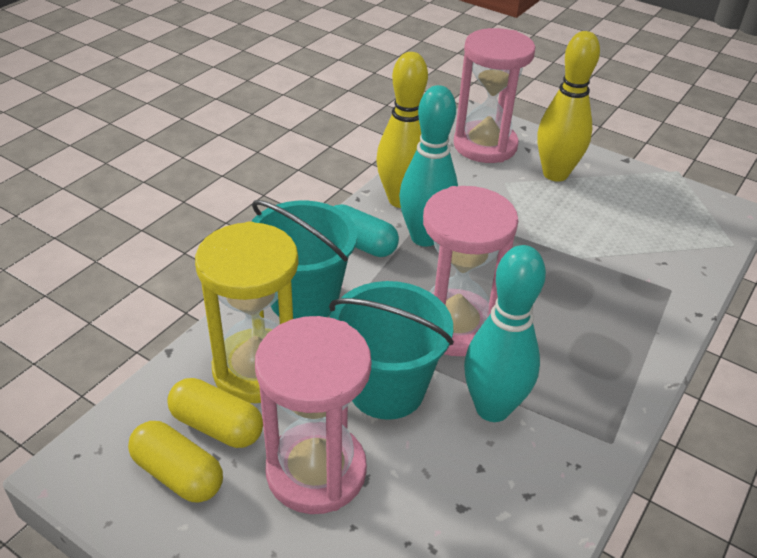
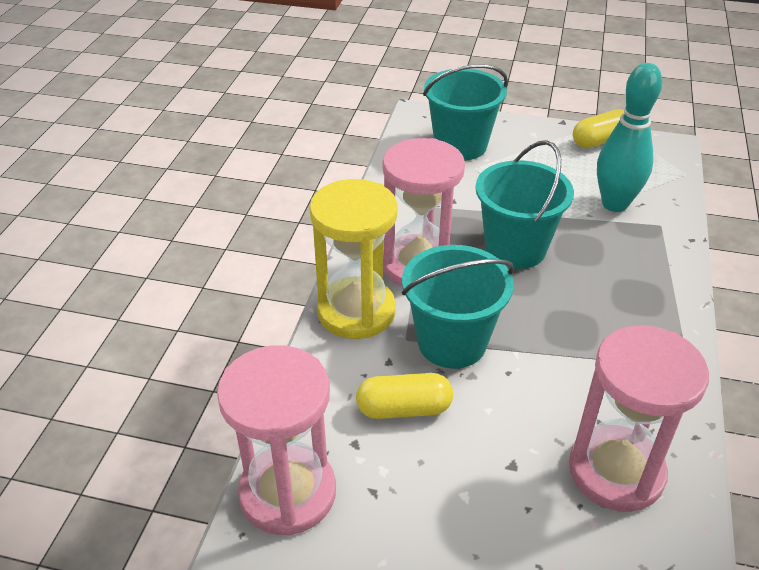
turquoise bowling pin: [399,85,458,247] [464,245,546,422] = 2 -> [597,63,662,212] = 1
turquoise bucket: [251,200,357,319] [329,281,454,420] = 2 -> [402,245,514,369] [423,64,508,160] [475,140,574,269] = 3
turquoise capsule: [334,204,399,257] = 1 -> none = 0
yellow bowling pin: [377,52,428,208] [537,31,600,182] = 2 -> none = 0

